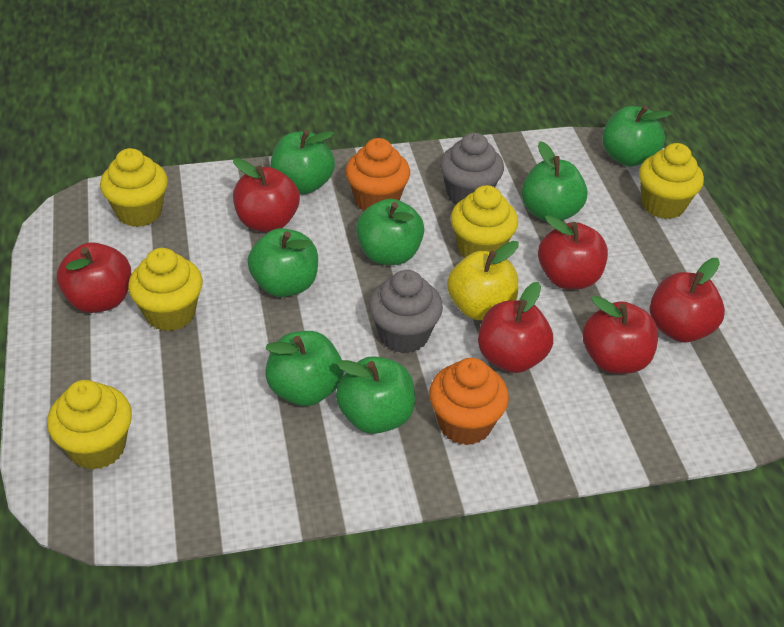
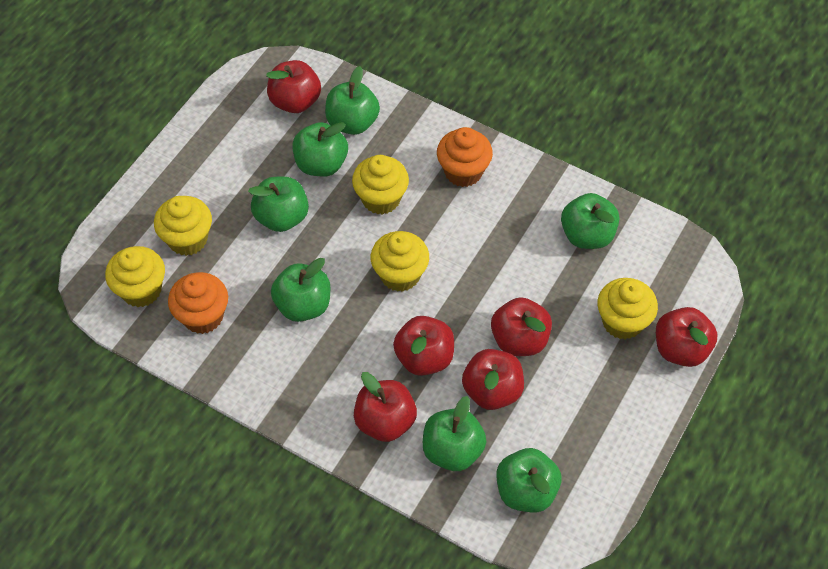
grey cupcake: [369,270,443,353] [440,133,504,204] = 2 -> none = 0
yellow apple: [447,241,518,320] = 1 -> none = 0

